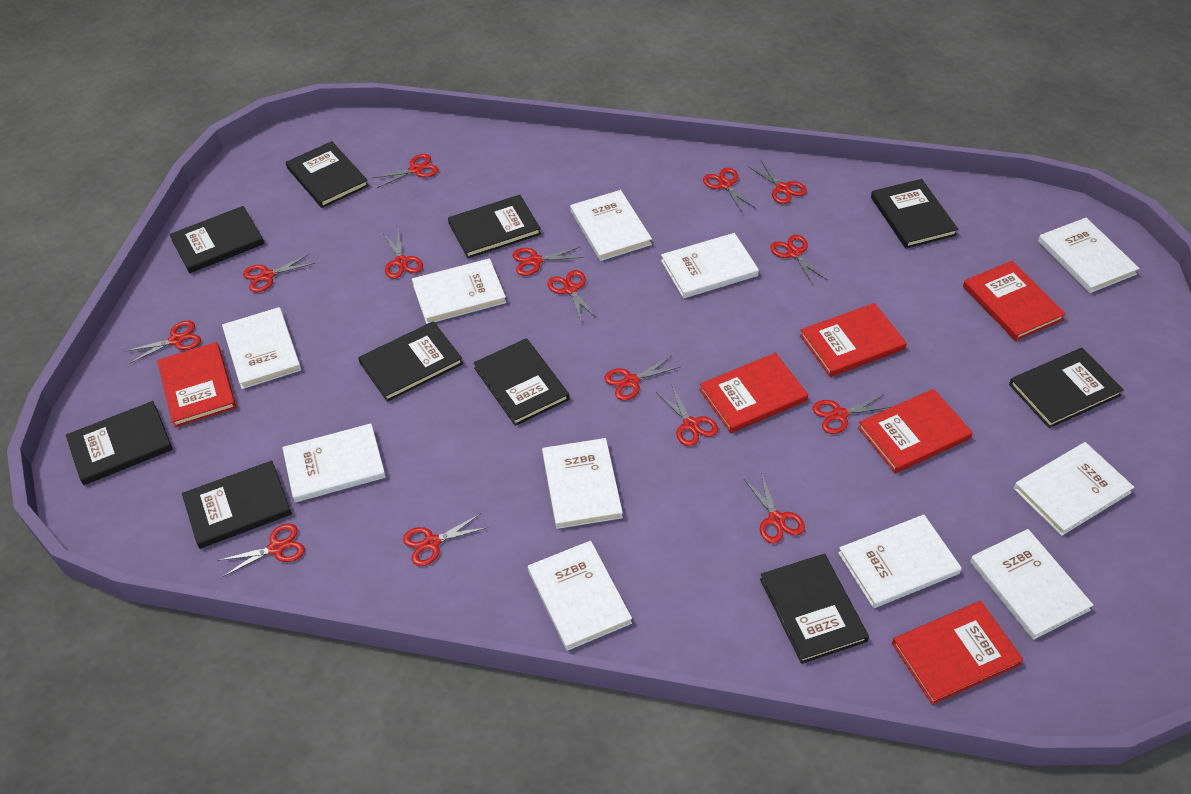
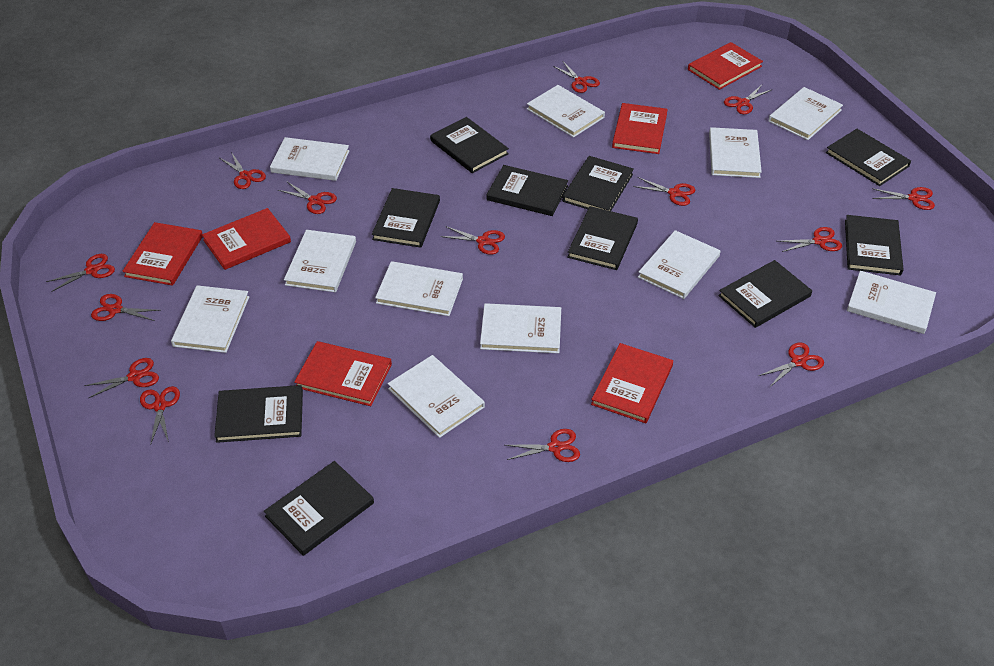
red scissors: [126,320,201,364] [218,524,305,577] [243,253,315,292] [372,154,438,188] [383,228,423,279] [403,513,488,566] [513,247,584,276] [547,270,598,323] [605,356,680,401] [656,384,718,446] [703,168,756,212] [744,472,805,543] [748,161,807,204] [770,235,828,285] [813,394,891,434] = 15 -> [46,254,115,292] [84,358,159,398] [91,294,161,321] [140,386,180,445] [220,152,266,189] [278,182,337,214] [440,226,505,255] [505,429,580,462] [553,61,600,93] [633,177,695,206] [724,85,773,114] [758,343,824,387] [777,227,842,252] [872,187,935,210] = 14

